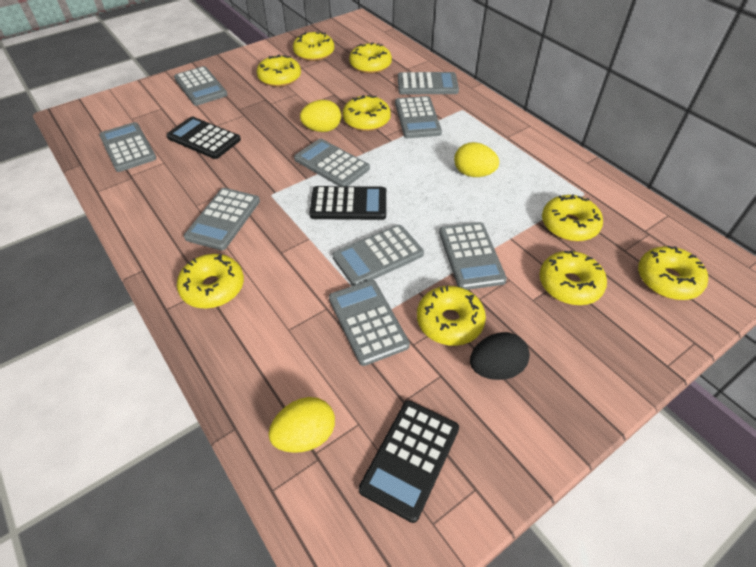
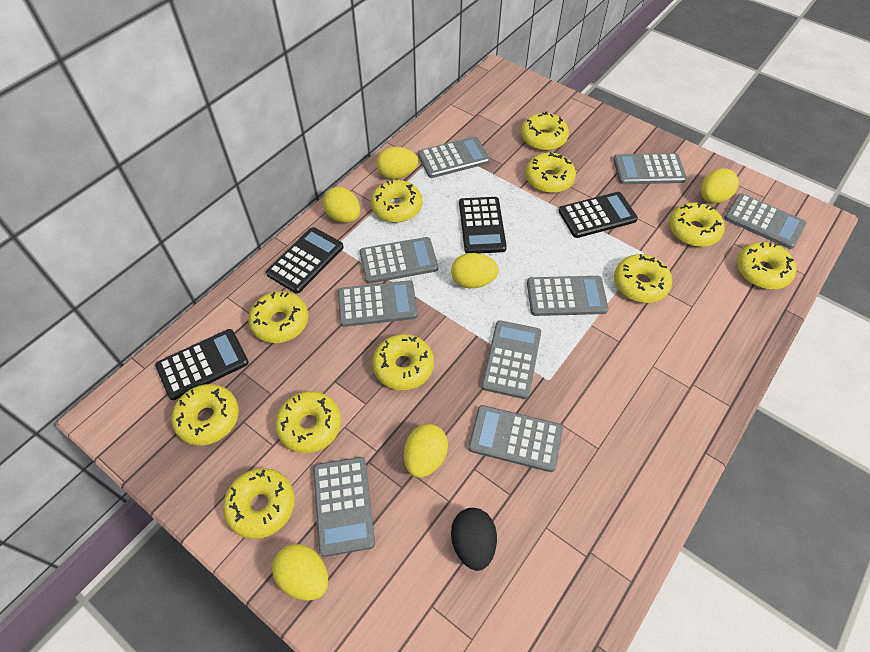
black calculator: [167,117,241,159] [309,186,386,220] [359,400,459,523] = 3 -> [155,329,249,400] [266,227,343,293] [459,197,507,253] [559,192,638,238] = 4
yellow donut: [177,254,244,309] [257,55,301,87] [293,32,334,61] [343,95,391,131] [349,42,392,74] [417,286,486,346] [539,251,607,305] [542,195,603,241] [638,245,708,300] = 9 -> [172,384,239,446] [223,468,295,539] [248,291,308,343] [275,391,341,453] [371,180,422,222] [372,334,434,390] [521,111,569,151] [525,152,576,193] [614,254,672,303] [669,202,725,247] [737,242,796,289] = 11
yellow egg: [268,397,335,453] [300,100,341,132] [454,142,499,177] = 3 -> [272,544,328,601] [323,187,360,223] [377,147,418,179] [404,424,448,478] [451,253,499,288] [701,168,739,203] = 6

